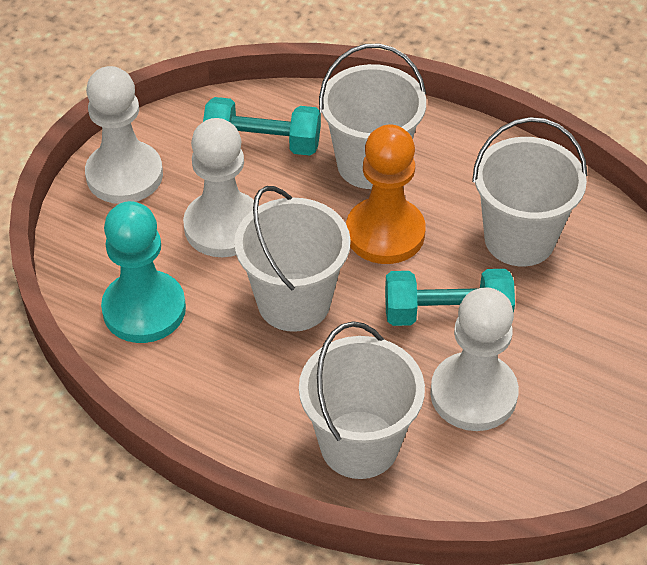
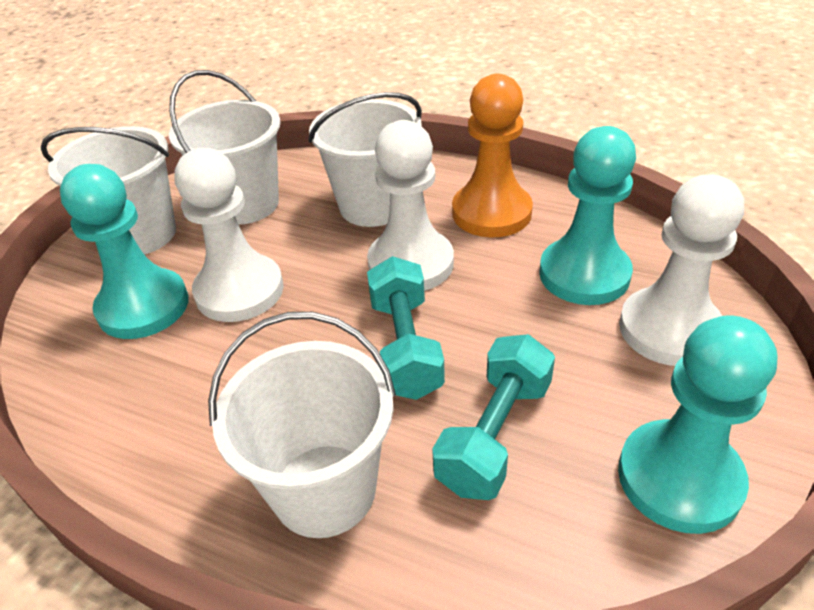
turquoise pawn: [101,201,186,343] = 1 -> [60,164,189,339] [539,126,636,305] [618,315,777,534] = 3

